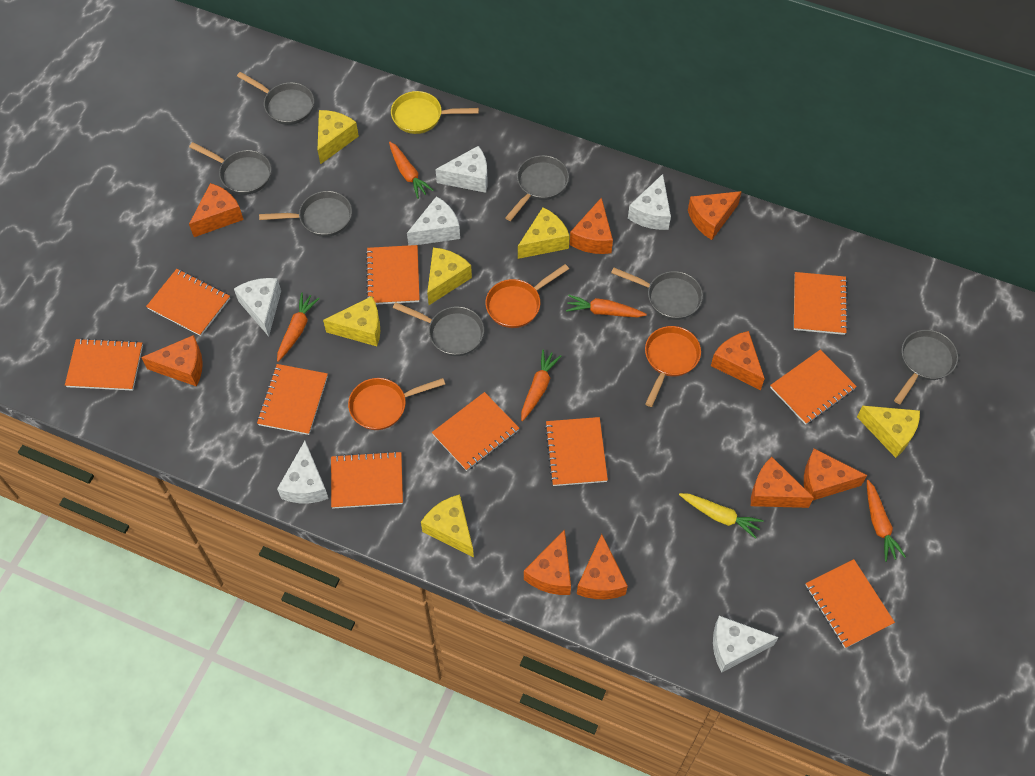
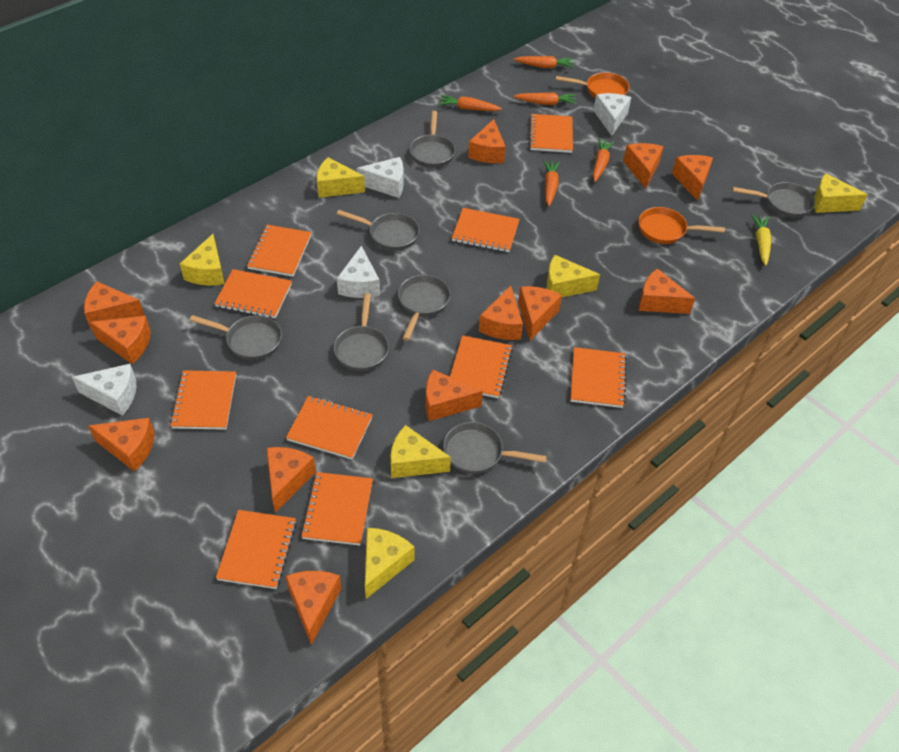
orange cheese: [141,335,203,387] [189,183,243,237] [524,529,571,595] [570,197,613,254] [577,534,628,599] [688,191,742,240] [711,331,765,390] [751,457,814,508] [804,449,867,500] = 9 -> [84,282,145,329] [88,418,155,471] [89,316,151,364] [266,447,316,513] [286,571,341,645] [426,370,483,421] [468,119,506,163] [479,286,523,340] [518,286,562,341] [623,143,663,189] [639,268,695,314] [672,155,713,201] = 12
orange pan: [348,378,445,430] [485,264,569,328] [645,326,701,407] = 3 -> [556,72,629,98] [638,207,725,244] = 2
white cheese: [234,278,281,337] [277,441,329,503] [407,196,460,246] [435,146,488,193] [628,174,671,230] [713,616,779,673] = 6 -> [72,364,136,416] [337,246,380,298] [356,157,404,198] [593,93,631,136] = 4
yellow pan: [391,91,479,134] = 1 -> none = 0

